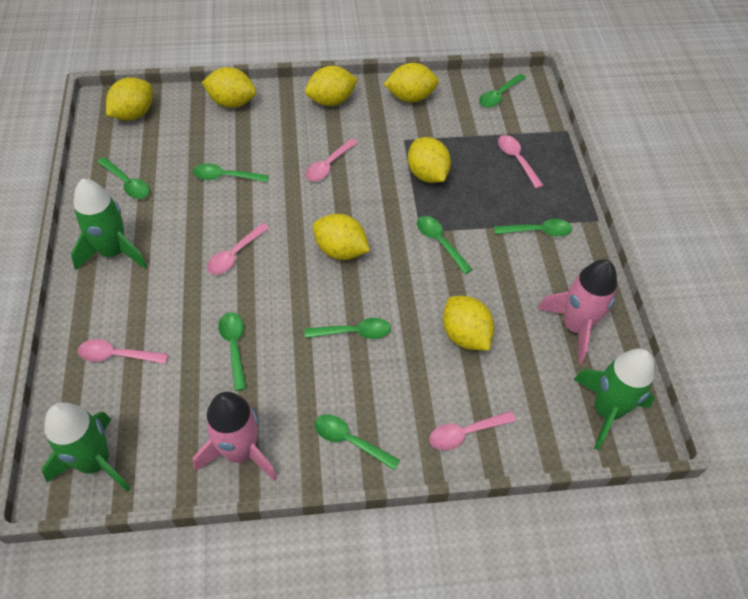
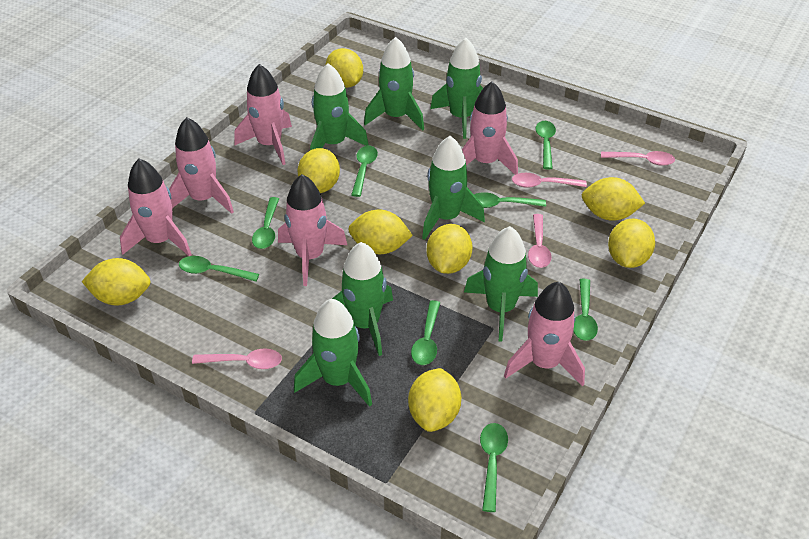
green rocket: [41,402,131,492] [71,179,148,270] [573,348,655,450] = 3 -> [294,299,372,407] [310,63,369,150] [332,242,393,356] [364,37,424,131] [422,136,485,240] [430,38,483,139] [464,226,538,342] = 7
pink rocket: [193,392,277,481] [537,259,617,364] = 2 -> [120,159,192,256] [169,117,234,214] [235,64,292,165] [278,174,347,286] [462,81,518,175] [504,282,585,387] = 6
pink spoon: [78,339,168,364] [207,223,269,275] [305,138,358,181] [429,411,516,450] [498,135,544,189] = 5 -> [192,348,282,369] [512,173,587,188] [528,214,552,268] [601,151,675,166] = 4
yellow lemon: [106,77,152,121] [202,67,256,108] [305,66,358,106] [313,214,370,260] [384,63,439,103] [408,137,451,183] [443,296,494,351] = 7 -> [82,258,150,306] [298,148,340,193] [326,48,363,88] [348,210,413,254] [408,368,461,432] [427,224,472,274] [582,177,645,221] [608,218,655,268] = 8

